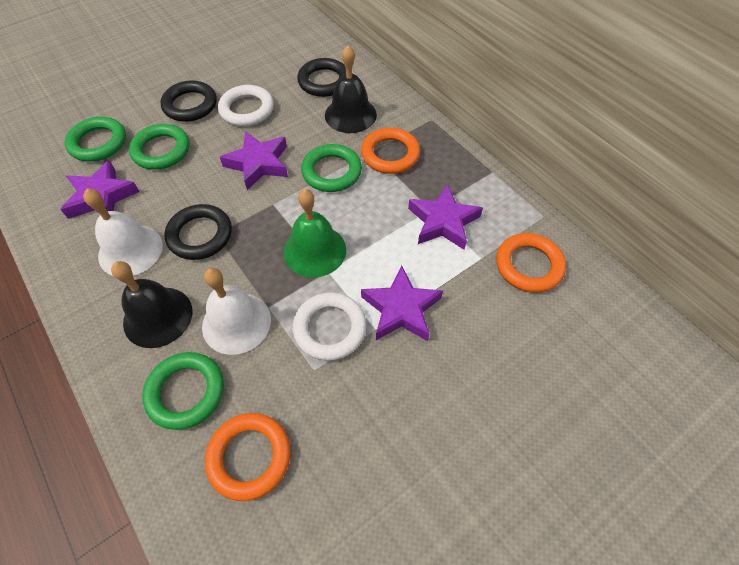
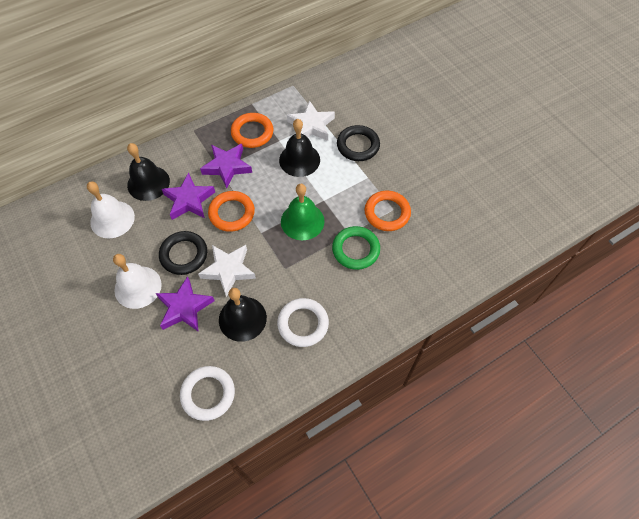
black bell: [111,261,193,348] [325,45,377,133] = 2 -> [127,143,170,201] [219,288,267,342] [279,119,320,177] = 3
black ring: [160,80,217,122] [164,204,232,260] [297,58,346,97] = 3 -> [159,231,207,275] [337,125,380,161] = 2
green ring: [65,117,126,162] [129,124,190,170] [142,352,224,430] [301,144,362,192] = 4 -> [332,226,380,270] = 1
purple star: [61,160,140,219] [220,131,288,190] [361,265,443,341] [408,184,483,249] = 4 -> [156,276,215,332] [162,172,215,220] [200,144,252,188] = 3
white star: none = 0 -> [198,245,256,297] [287,100,335,141] = 2

